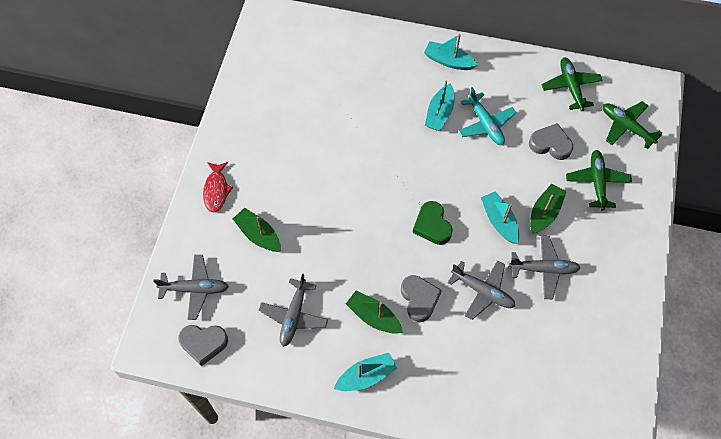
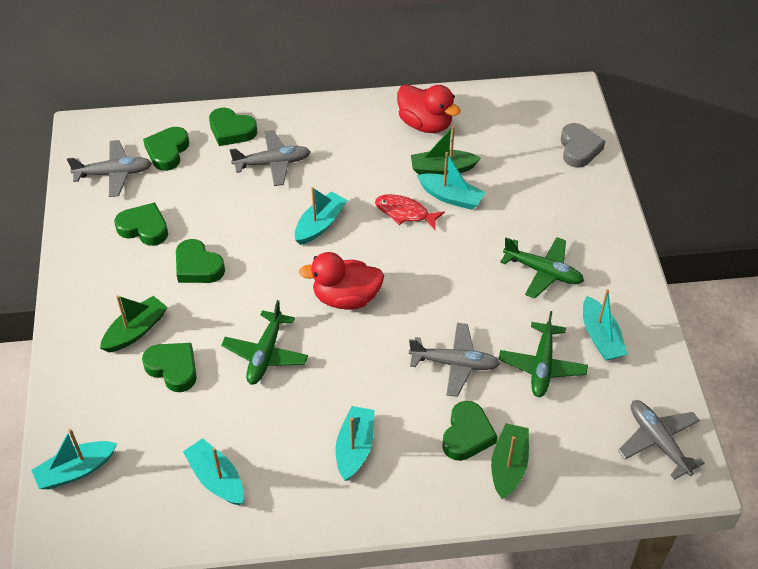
green heart: [413,201,453,245] = 1 -> [114,202,168,246] [142,343,197,392] [143,127,189,171] [176,239,225,283] [209,108,257,146] [442,401,497,461] = 6
grey heart: [178,325,228,366] [401,275,442,322] [529,123,573,160] = 3 -> [561,123,605,168] = 1
red duck: none = 0 -> [299,252,384,310] [397,84,461,133] = 2
turquoise boat: [334,353,397,391] [424,34,478,70] [425,81,454,131] [481,191,519,244] = 4 -> [31,428,117,489] [183,438,244,505] [295,187,347,245] [336,406,374,481] [417,152,486,210] [583,289,627,361] = 6
turquoise plane: [458,87,516,145] = 1 -> none = 0

